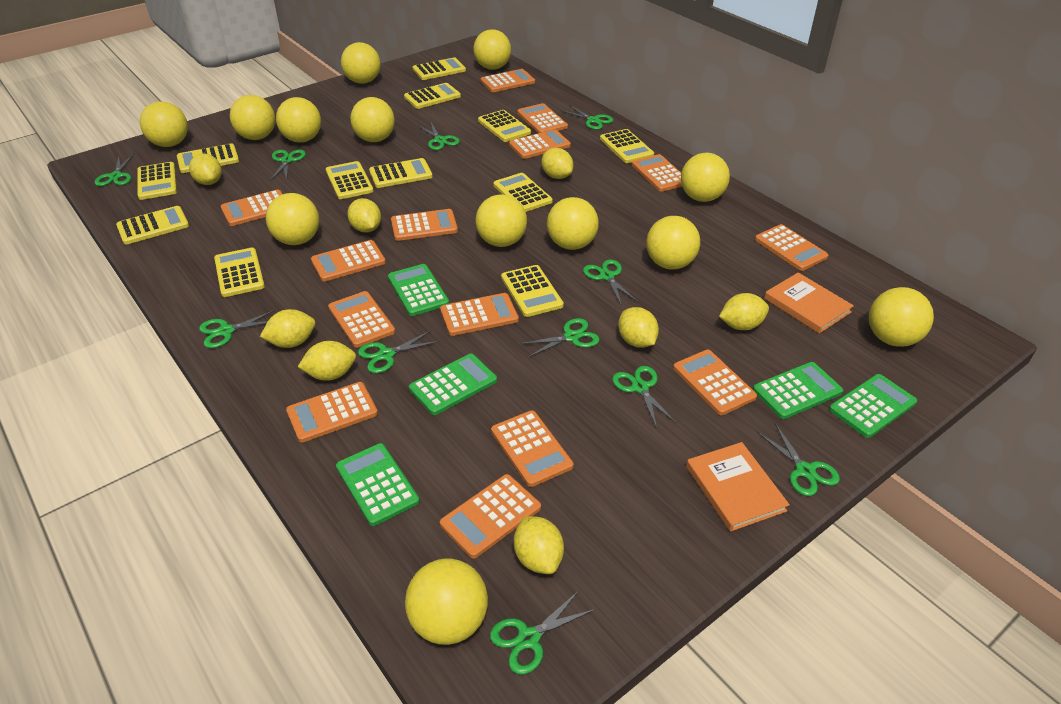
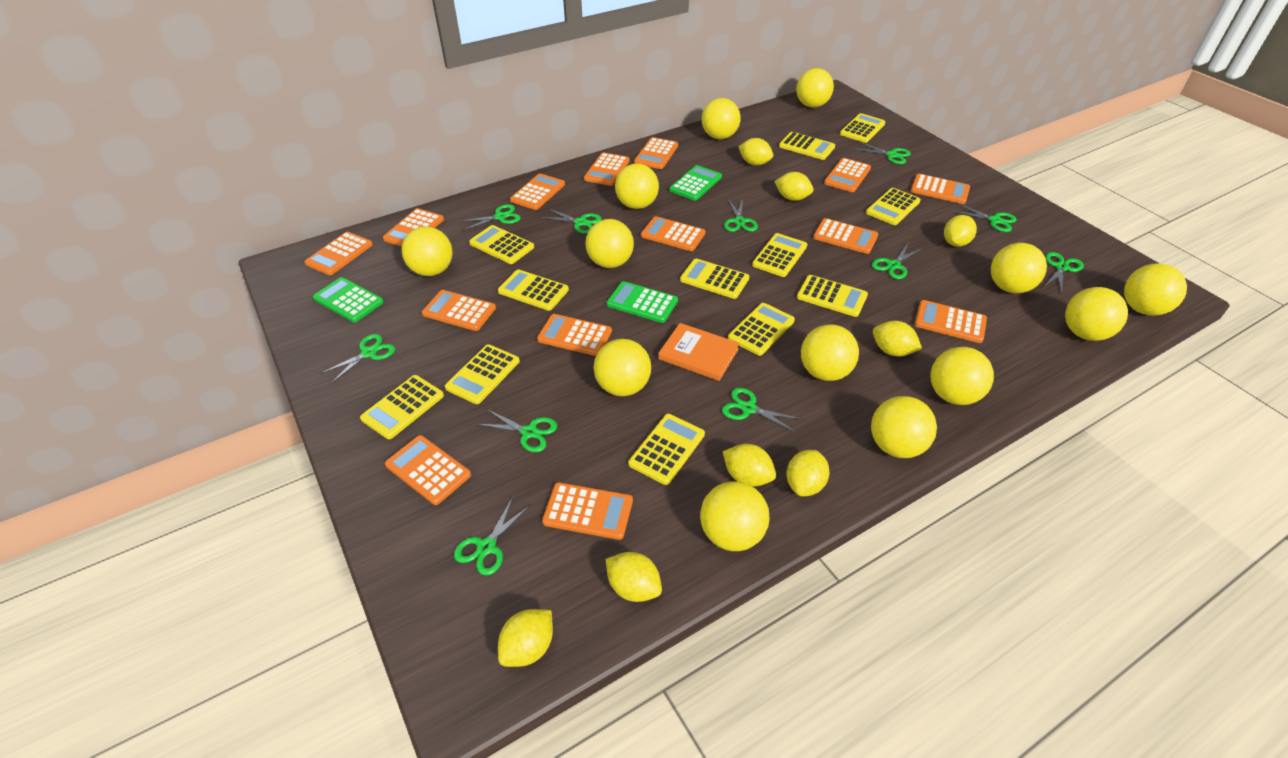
green calculator: [336,443,420,526] [388,264,449,316] [409,354,497,415] [753,362,843,419] [829,374,917,438] = 5 -> [313,277,384,323] [607,281,678,323] [669,165,722,201] = 3
orange book: [686,442,790,532] [764,272,854,334] = 2 -> [658,323,740,381] = 1

